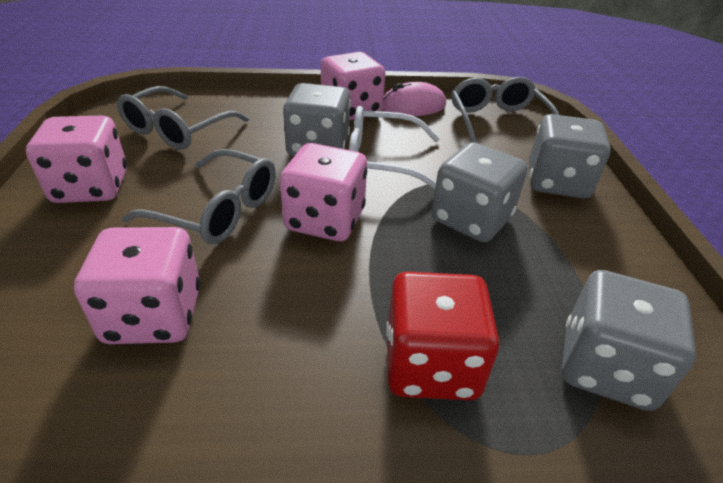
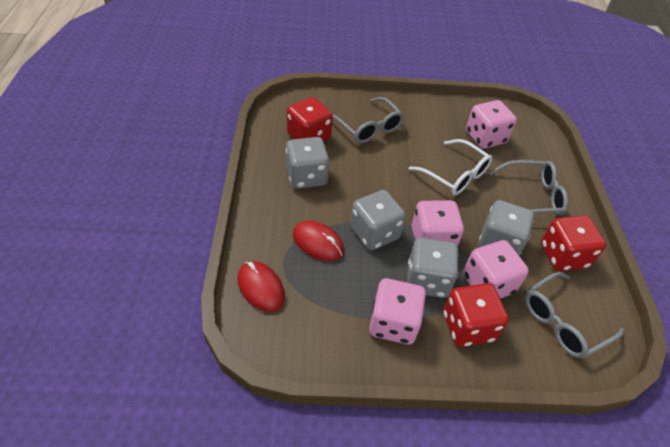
pink mouse: [382,82,446,116] = 1 -> none = 0
red dice: [386,272,499,400] = 1 -> [287,97,333,142] [443,283,509,347] [541,215,606,271] = 3
red mouse: none = 0 -> [237,261,285,312] [293,221,344,261] = 2

